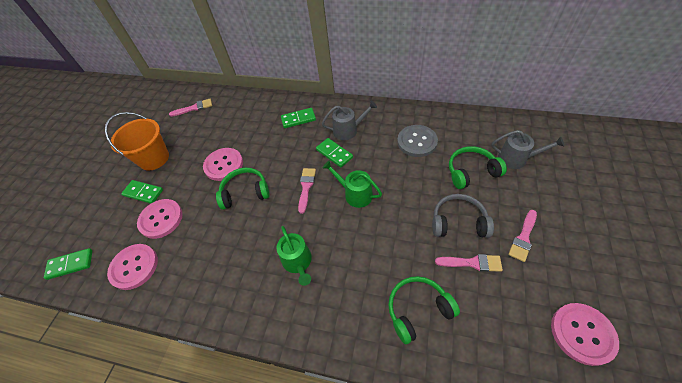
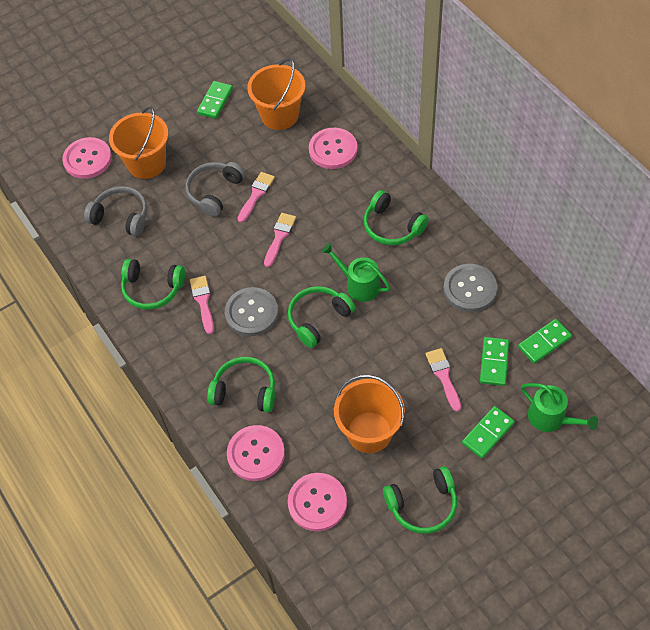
green headphones: [216,168,270,210] [388,276,460,344] [449,146,507,189] = 3 -> [121,259,185,310] [207,357,275,412] [288,286,356,348] [364,190,429,245] [383,466,457,534] = 5
grey button: [397,125,438,157] = 1 -> [225,287,278,336] [444,264,497,312] = 2
grey headphones: [432,194,494,238] = 1 -> [84,186,147,236] [185,162,245,217] = 2
grey watering can: [322,101,377,140] [492,130,564,169] = 2 -> none = 0
orange bucket: [105,112,169,170] = 1 -> [109,106,168,179] [247,58,305,130] [334,375,405,453] = 3

